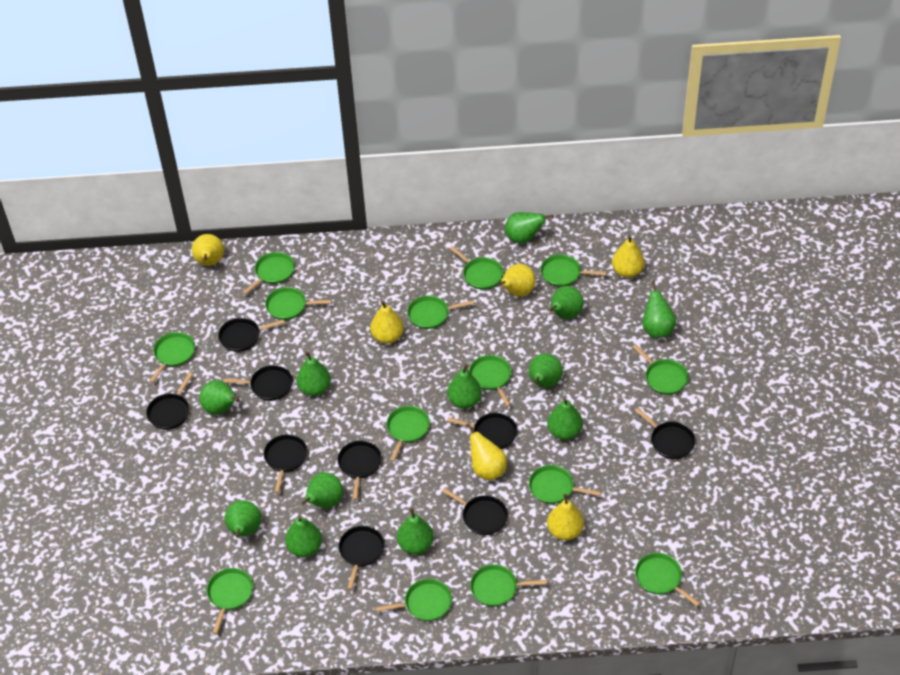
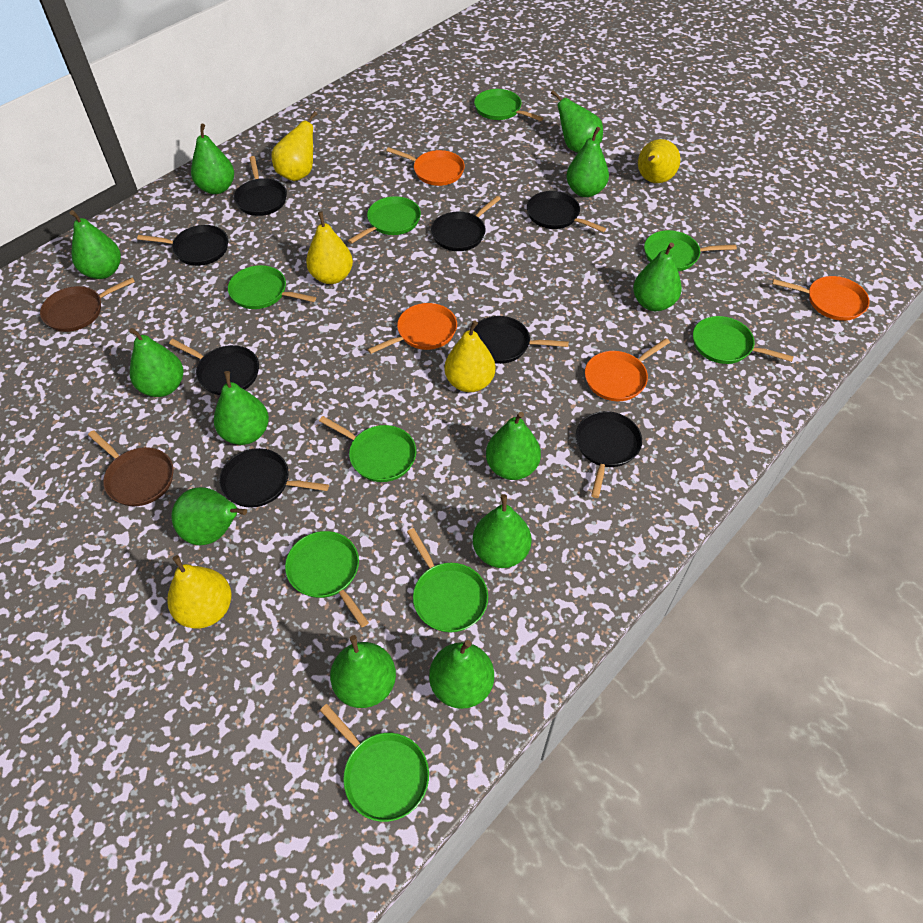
black pan: [146,372,193,430] [218,318,285,352] [223,365,293,401] [264,434,308,493] [337,441,382,500] [339,526,384,590] [442,488,508,535] [447,413,518,449] [635,408,695,459] = 9 -> [137,225,228,266] [169,339,259,395] [219,448,329,508] [234,156,287,216] [431,196,501,251] [473,316,569,364] [527,191,606,232] [576,411,642,498] = 8
brown pan: none = 0 -> [40,278,135,332] [88,430,174,506] = 2
green pan: [149,332,195,383] [207,568,253,634] [242,252,295,295] [265,287,332,320] [376,579,452,621] [386,406,430,462] [407,295,474,329] [449,246,503,289] [469,355,511,407] [470,564,547,606] [529,465,601,504] [540,254,606,287] [633,344,689,395] [635,553,700,607] = 14 -> [228,265,316,309] [285,531,369,627] [319,416,416,482] [320,704,429,822] [348,196,421,244] [407,528,488,633] [474,89,543,121] [644,230,737,271] [693,316,794,364] = 9
orange pan: none = 0 -> [368,303,457,354] [386,147,465,186] [585,338,670,401] [772,276,870,321] = 4
yellow pear: [192,234,224,266] [370,301,404,344] [466,423,507,481] [497,264,535,296] [547,494,584,540] [612,235,645,278] = 6 -> [167,555,231,629] [271,111,317,181] [306,211,353,284] [445,320,495,392] [638,139,681,183] = 5

